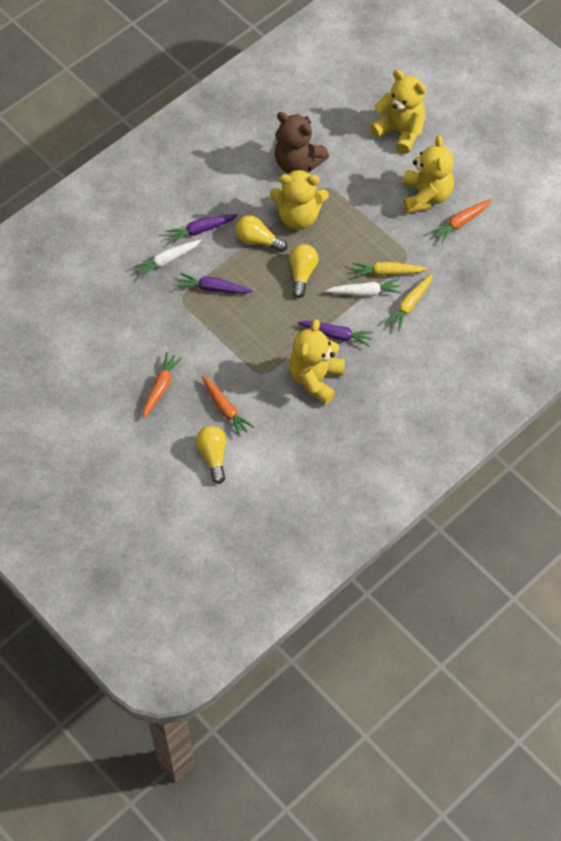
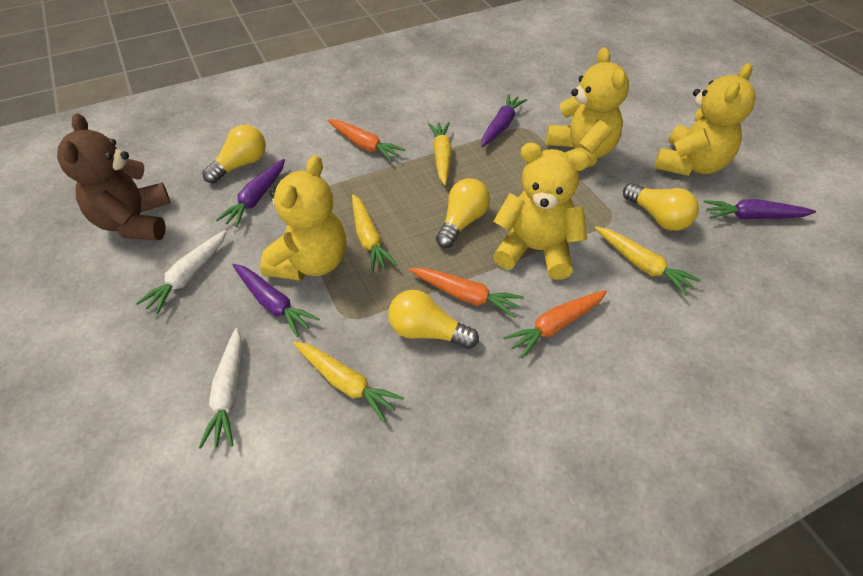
purple carrot: [166,214,238,244] [177,273,253,294] [298,321,374,347] = 3 -> [216,159,285,227] [233,264,319,337] [481,94,527,147] [704,199,816,220] = 4
yellow carrot: [352,262,428,278] [384,273,433,331] = 2 -> [293,341,404,422] [352,194,398,273] [428,122,452,185] [595,226,701,296] = 4
yellow light bulb: [196,426,226,484] [236,215,287,252] [289,244,318,298] = 3 -> [202,125,266,184] [388,290,479,349] [436,178,490,248] [623,183,699,231] = 4

